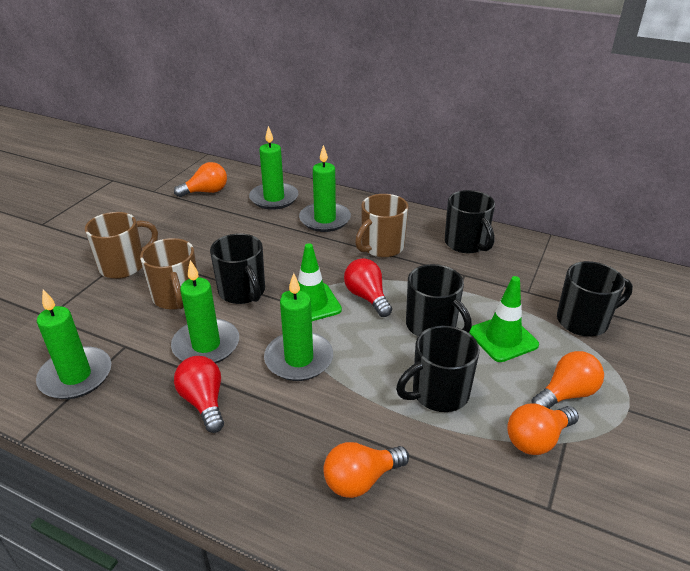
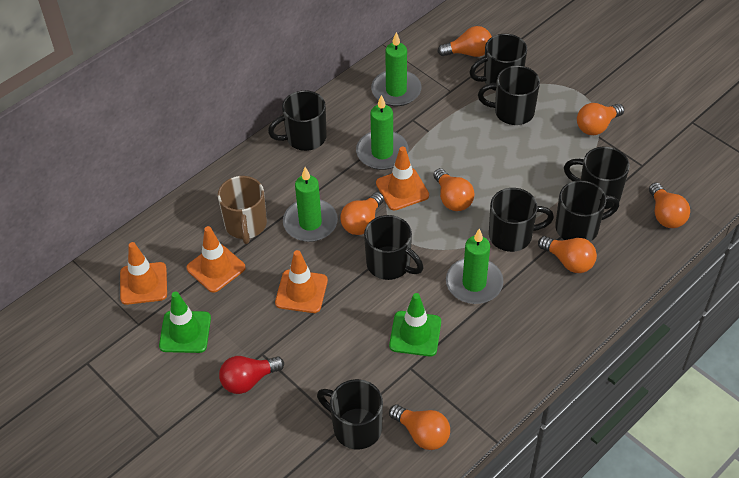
black mug: [210,233,265,304] [396,326,480,412] [406,264,472,336] [445,190,495,253] [557,261,633,337] = 5 -> [268,90,327,151] [317,379,383,449] [364,215,424,280] [469,34,527,91] [478,66,540,125] [489,188,554,252] [555,180,619,241] [564,147,630,209] = 8
brown mug: [85,212,158,279] [140,238,197,310] [355,194,409,258] = 3 -> [218,176,267,244] = 1
green candle: [36,289,111,399] [171,260,239,363] [249,126,298,210] [264,273,333,381] [299,145,351,232] = 5 -> [283,167,338,242] [356,95,409,170] [371,32,421,106] [446,229,504,304] = 4
orange light bulb: [174,162,227,197] [323,442,409,498] [507,404,579,455] [531,351,604,409] = 4 -> [340,192,384,235] [389,404,450,450] [434,168,474,211] [437,26,492,57] [538,236,597,273] [577,103,624,135] [649,183,690,228] = 7
orange traffic cone: none = 0 -> [120,242,167,305] [186,226,246,293] [275,250,328,313] [376,146,429,211] = 4
red light bulb: [174,356,224,433] [344,258,392,317] = 2 -> [219,356,284,394] = 1

